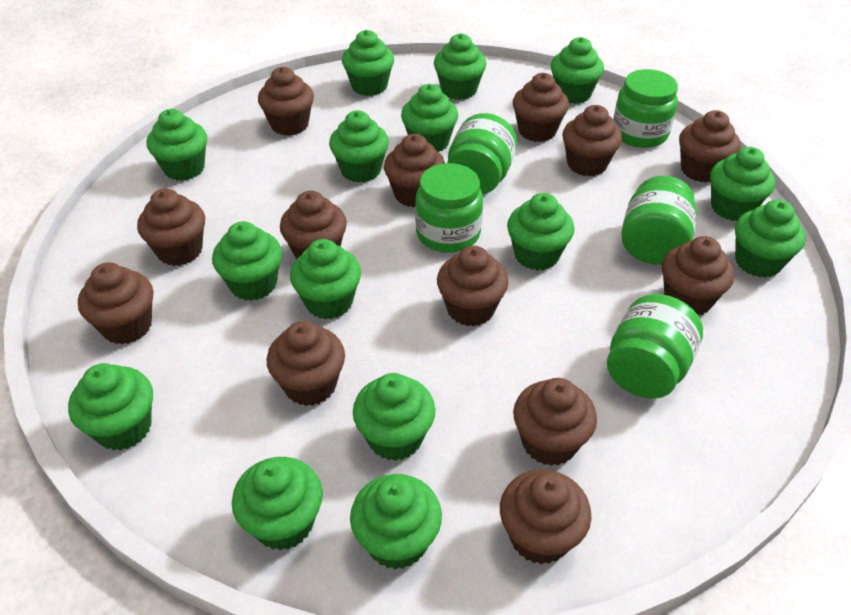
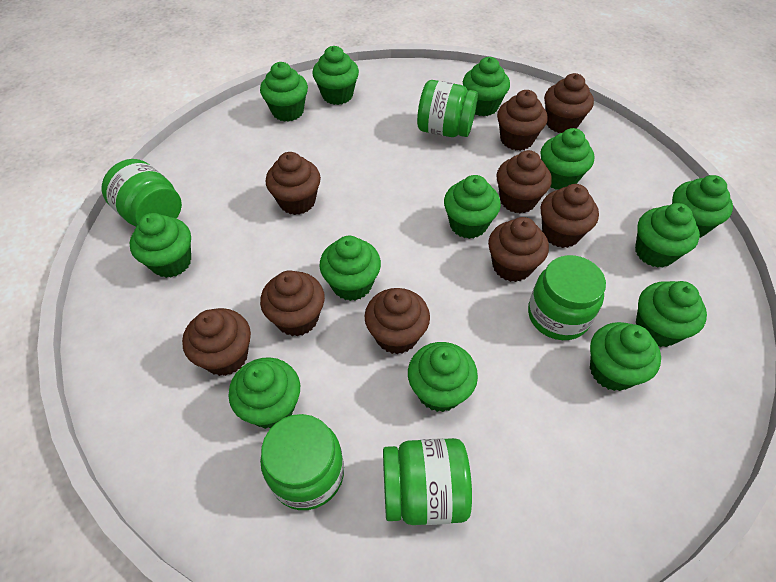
brown cupcake: [78,263,153,344] [137,189,205,266] [258,67,314,136] [267,321,345,406] [280,191,347,259] [384,134,445,207] [437,246,508,327] [500,469,591,565] [513,73,569,142] [513,378,597,466] [562,105,622,177] [662,236,734,315] [679,110,740,183] = 13 -> [182,308,251,376] [260,270,325,337] [266,152,321,215] [365,288,430,354] [488,217,549,282] [496,150,552,213] [497,90,548,151] [541,184,599,248] [544,73,594,133] = 9
green cupcake: [68,363,153,451] [147,109,207,181] [212,221,282,301] [232,457,323,550] [290,239,361,319] [329,111,389,183] [342,30,394,96] [350,474,442,569] [353,373,435,461] [401,84,458,152] [434,33,486,100] [507,193,574,271] [550,37,604,104] [710,147,775,221] [735,200,806,278] = 15 -> [130,213,191,278] [229,357,300,429] [260,62,308,122] [312,46,359,105] [319,236,381,301] [408,342,478,412] [444,175,501,239] [463,57,510,116] [541,128,594,190] [590,322,661,391] [635,203,700,268] [636,281,707,347] [672,175,733,238] = 13

